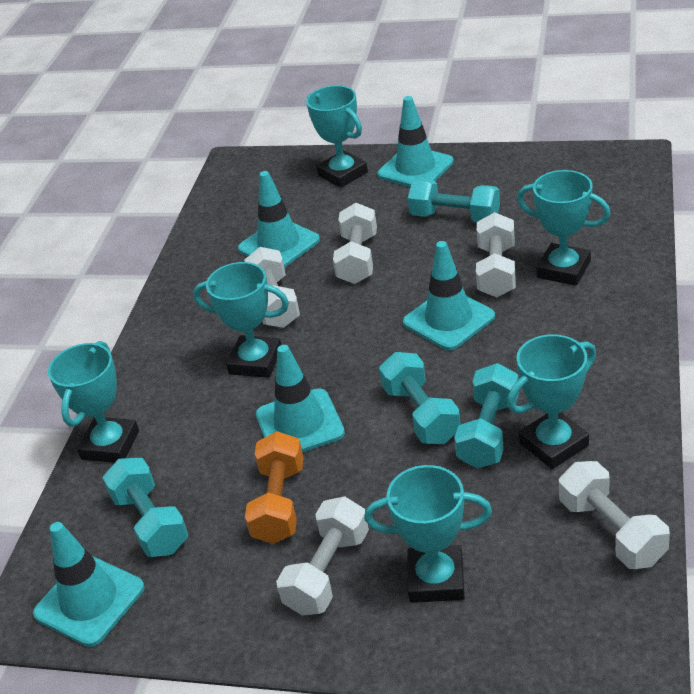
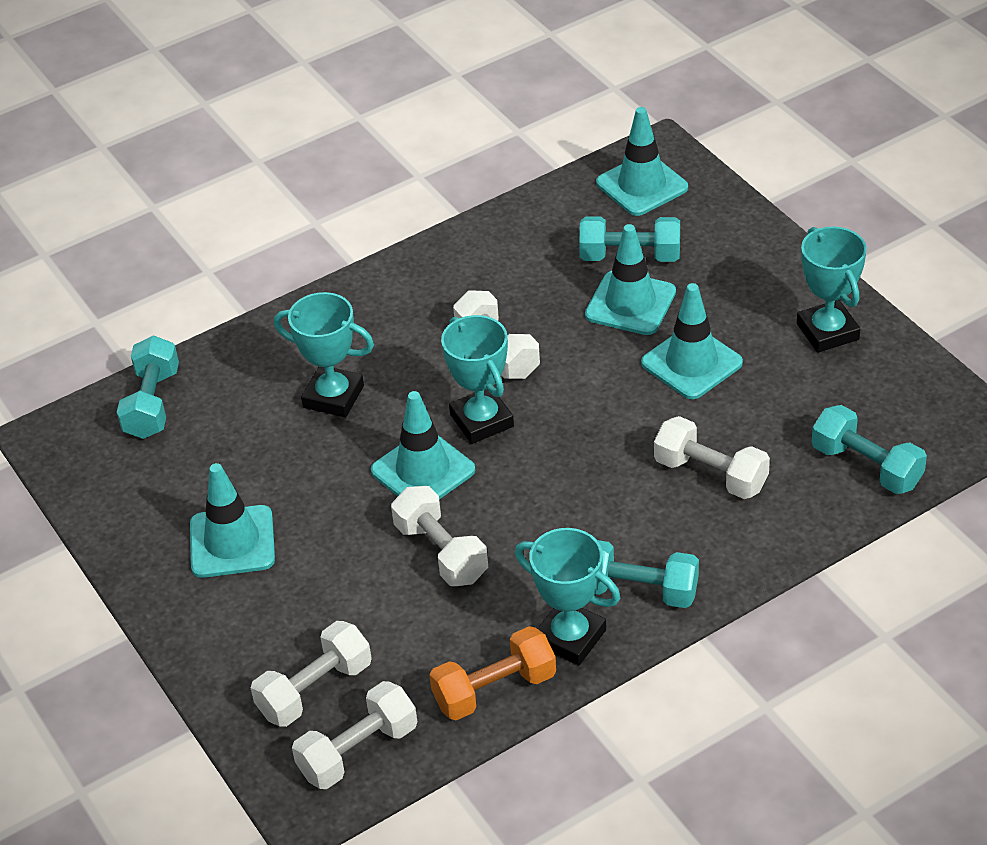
turquoise trophy: [48,341,139,463] [193,262,289,378] [306,85,368,188] [364,465,492,603] [507,334,596,469] [517,170,611,286] = 6 -> [274,292,374,417] [441,315,514,444] [515,528,621,665] [797,227,867,353] = 4

